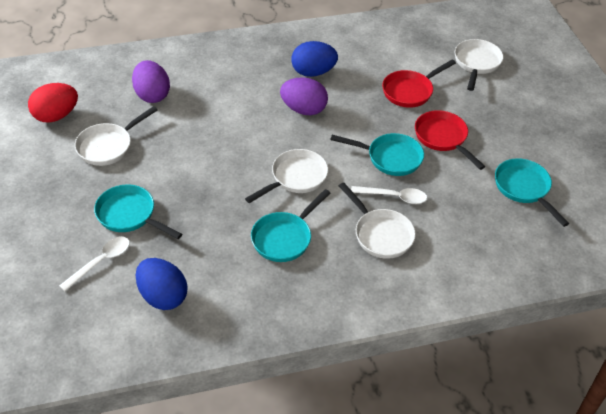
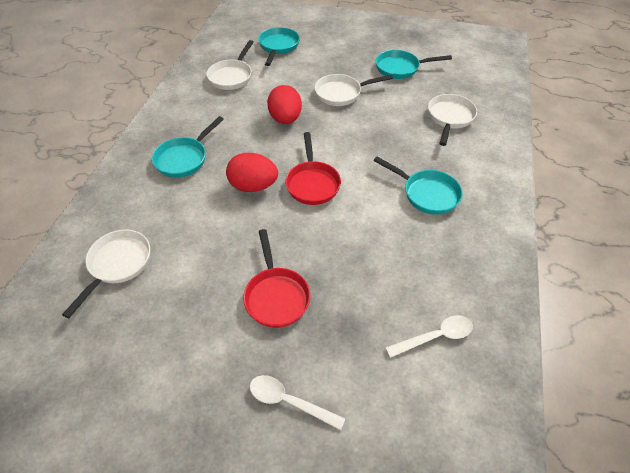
blue egg: [136,258,188,310] [291,41,338,77] = 2 -> none = 0
purple egg: [132,60,170,103] [280,77,328,115] = 2 -> none = 0
red egg: [28,83,78,123] = 1 -> [226,153,278,192] [267,85,302,124] = 2

